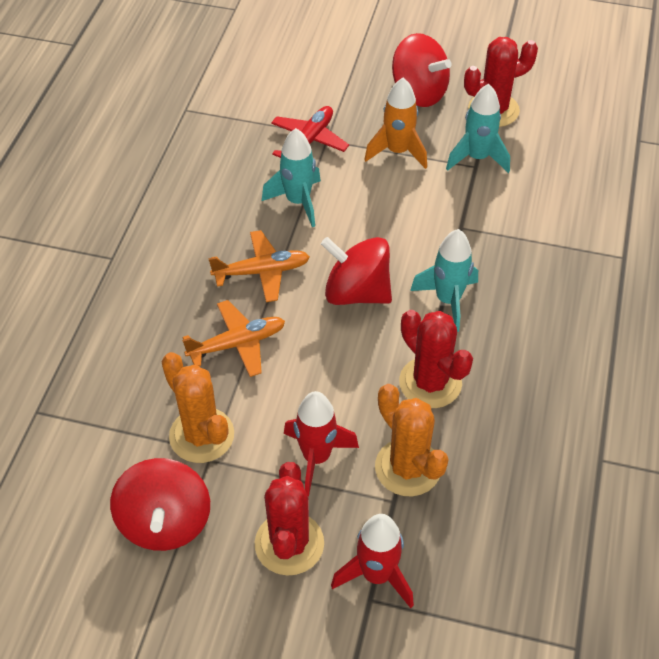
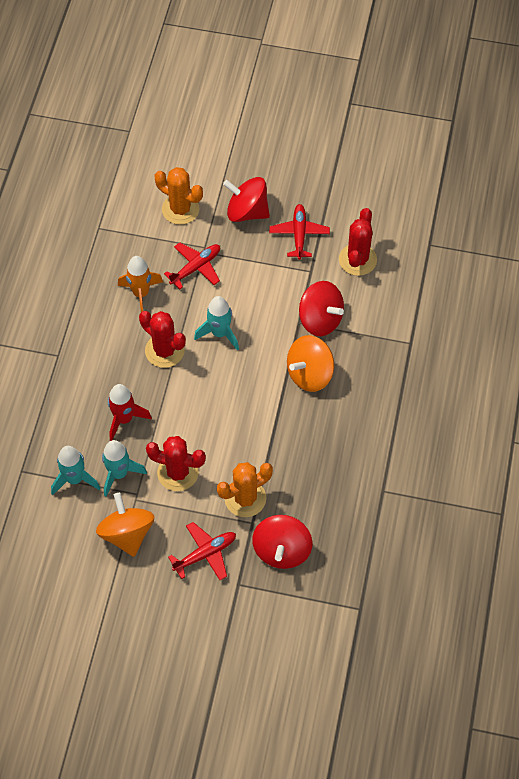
orange plane: [182,300,285,377] [208,230,310,302] = 2 -> none = 0
orange spinning top: none = 0 -> [96,493,154,557] [287,335,334,392] = 2
red plane: [271,106,349,158] = 1 -> [164,242,220,289] [168,522,236,580] [269,204,330,260] = 3
red rocket: [284,391,359,496] [331,514,414,608] = 2 -> [108,384,152,441] = 1

